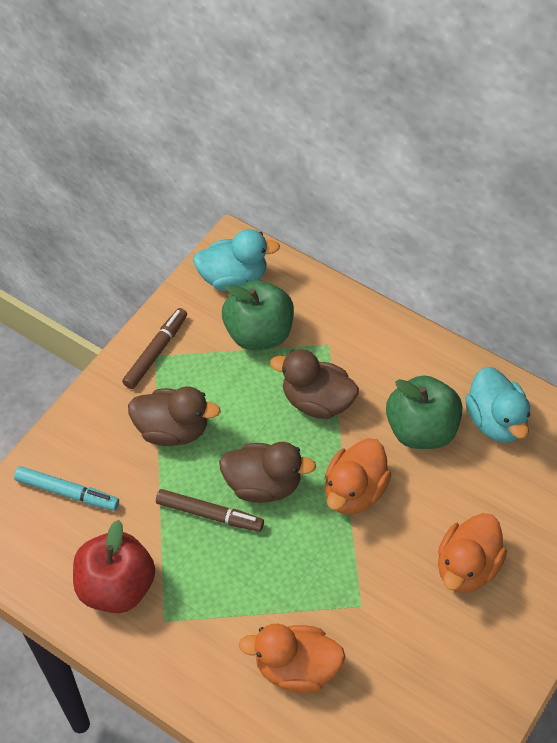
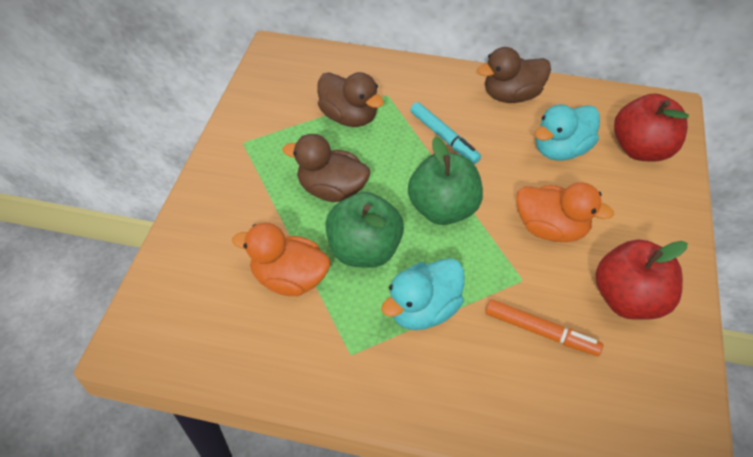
brown marker: [122,308,187,389] [156,489,264,532] = 2 -> none = 0
orange duck: [239,624,345,693] [325,438,391,515] [438,513,507,593] = 3 -> [232,222,330,296] [516,182,614,242] = 2
orange marker: none = 0 -> [485,299,603,356] = 1
red apple: [73,520,155,613] = 1 -> [596,239,687,320] [614,94,689,162] = 2

